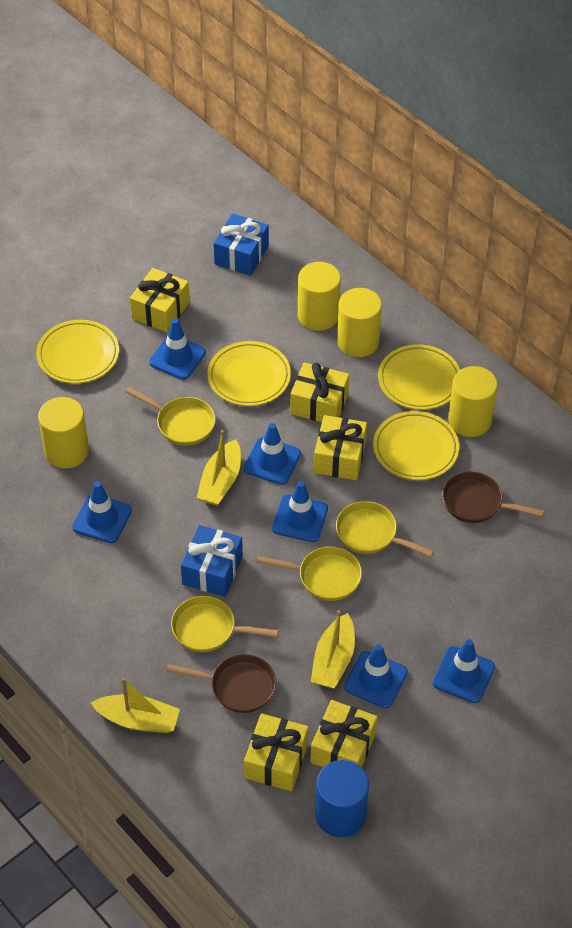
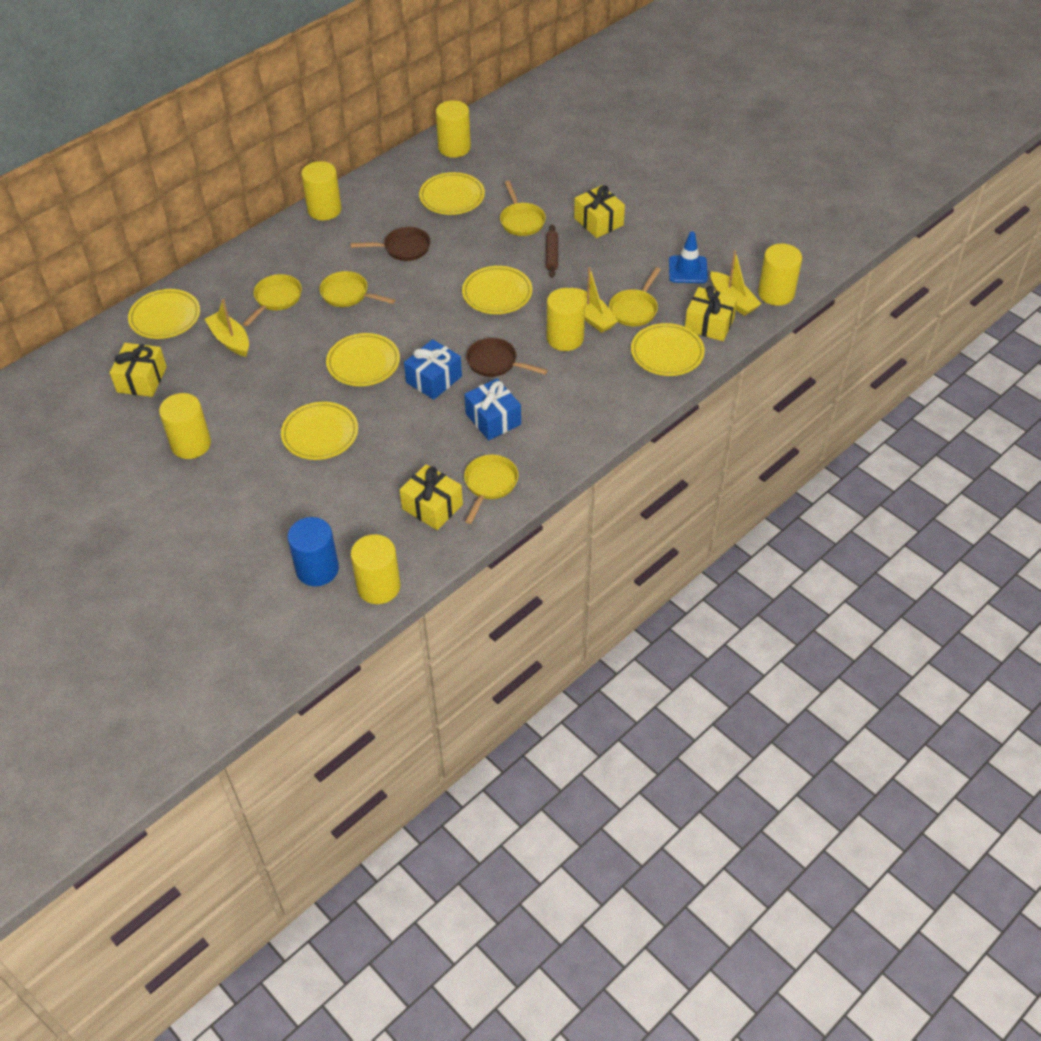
blue traffic cone: [72,481,132,543] [149,318,206,380] [244,423,301,485] [272,481,328,542] [344,644,408,708] [432,639,495,703] = 6 -> [669,231,708,283] = 1
brown rolling pin: none = 0 -> [546,224,558,278] = 1
yellow cylinder: [38,397,89,469] [298,262,341,331] [337,288,382,357] [448,366,498,437] = 4 -> [159,393,211,459] [301,161,342,220] [351,534,400,604] [436,100,471,158] [547,288,585,351] [758,243,802,306] = 6
yellow gift: [130,268,190,333] [244,713,308,791] [290,362,349,422] [310,700,377,768] [314,415,367,480] = 5 -> [109,343,167,397] [400,464,463,530] [574,185,625,238] [685,286,738,341] = 4
yellow pan: [126,387,216,446] [171,596,279,652] [256,546,362,601] [336,501,434,557] = 4 -> [243,274,302,327] [319,271,395,307] [464,455,519,524] [500,181,546,236] [609,267,661,326] = 5
yellow plate: [36,320,119,384] [207,341,291,406] [373,411,459,480] [378,344,460,410] = 4 -> [128,289,200,339] [281,402,358,460] [326,333,400,386] [419,172,485,215] [462,266,532,314] [631,323,705,376] = 6

